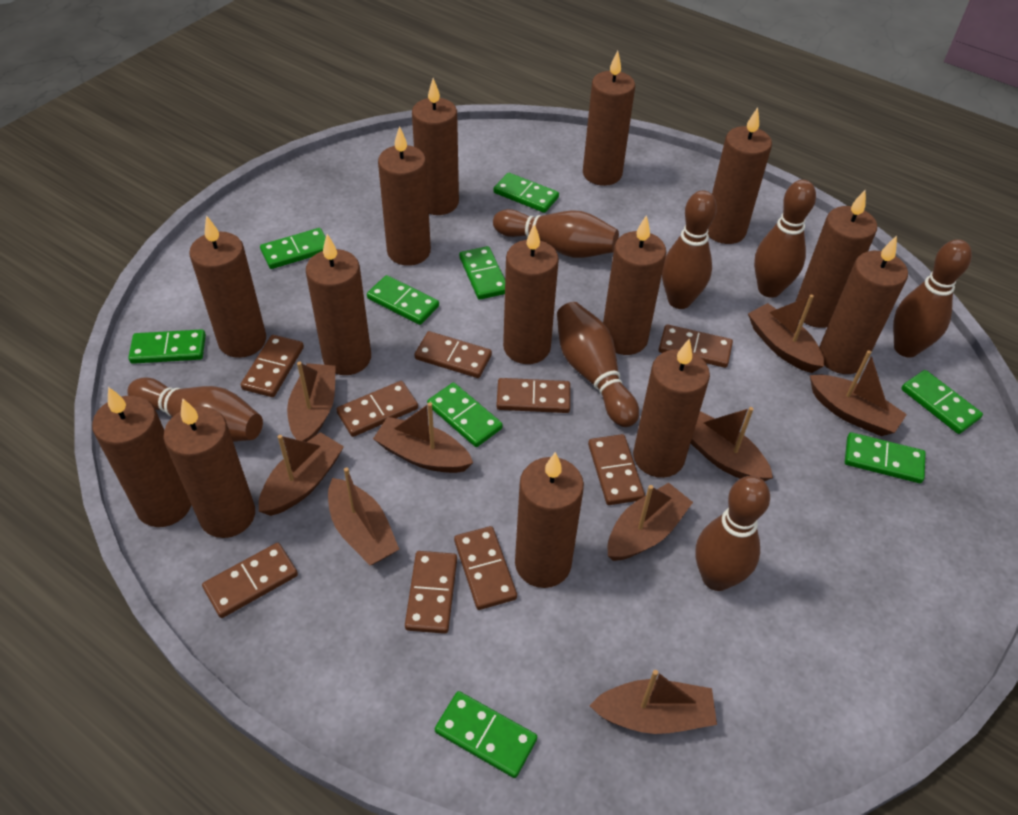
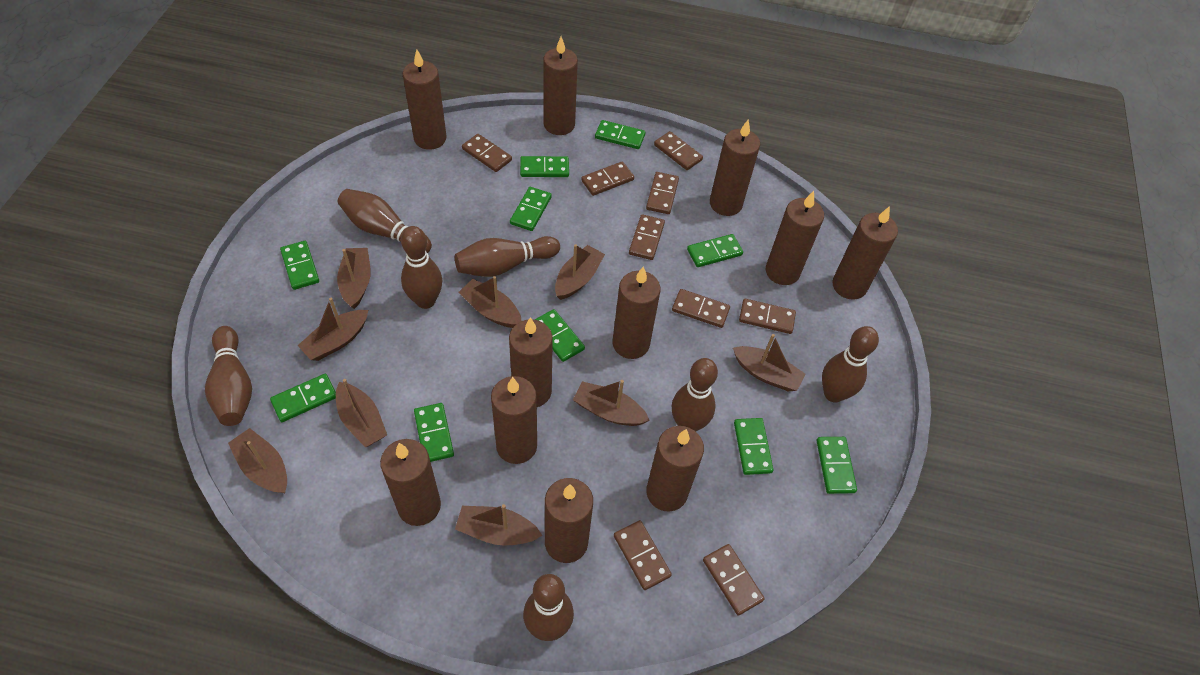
brown candle: [92,387,191,527] [163,398,255,538] [189,215,266,358] [306,234,371,375] [378,126,431,266] [412,78,459,215] [503,224,559,364] [515,452,584,588] [583,51,635,186] [603,215,666,355] [633,339,710,478] [708,107,772,244] [795,190,877,328] [819,235,908,374] = 14 -> [380,439,441,526] [403,50,447,150] [491,376,537,464] [509,317,553,407] [543,36,578,135] [545,478,593,563] [612,266,660,359] [646,426,704,512] [710,120,760,216] [766,191,824,285] [833,206,898,300] = 11
green domino: [128,329,206,364] [260,228,326,269] [367,275,439,325] [427,383,503,447] [435,691,537,778] [459,246,505,300] [493,173,559,213] [845,432,926,483] [901,370,983,434] = 9 -> [270,374,336,422] [280,241,319,290] [414,403,454,462] [510,187,552,231] [520,156,569,177] [535,309,585,362] [595,120,645,149] [687,234,743,267] [734,418,773,475] [817,437,857,494] = 10

